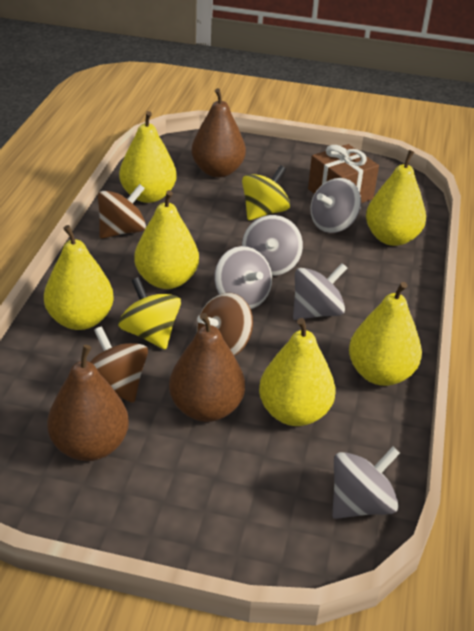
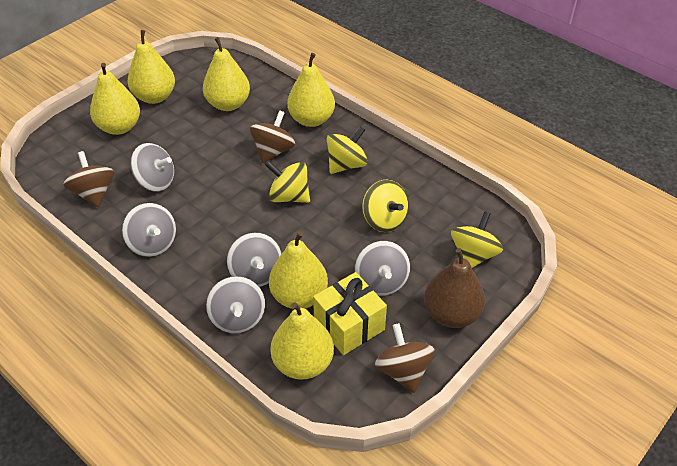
brown gift: [308,144,379,203] = 1 -> none = 0
brown pear: [47,345,129,461] [169,313,245,422] [191,88,246,178] = 3 -> [424,248,485,328] = 1
yellow gift: none = 0 -> [313,272,387,355] = 1
yellow spinning top: [118,277,181,350] [242,165,290,220] = 2 -> [265,161,310,203] [327,127,368,174] [362,180,409,232] [451,212,503,268] = 4

